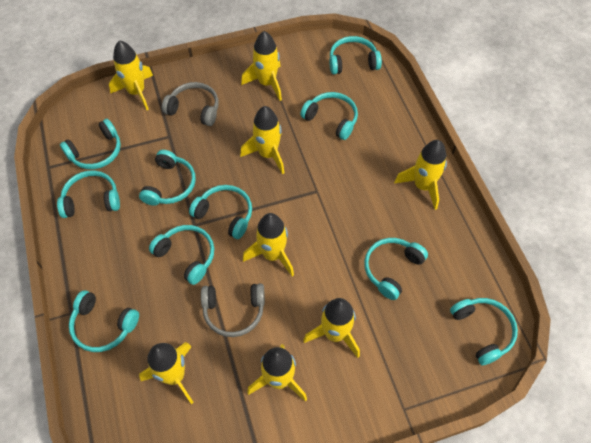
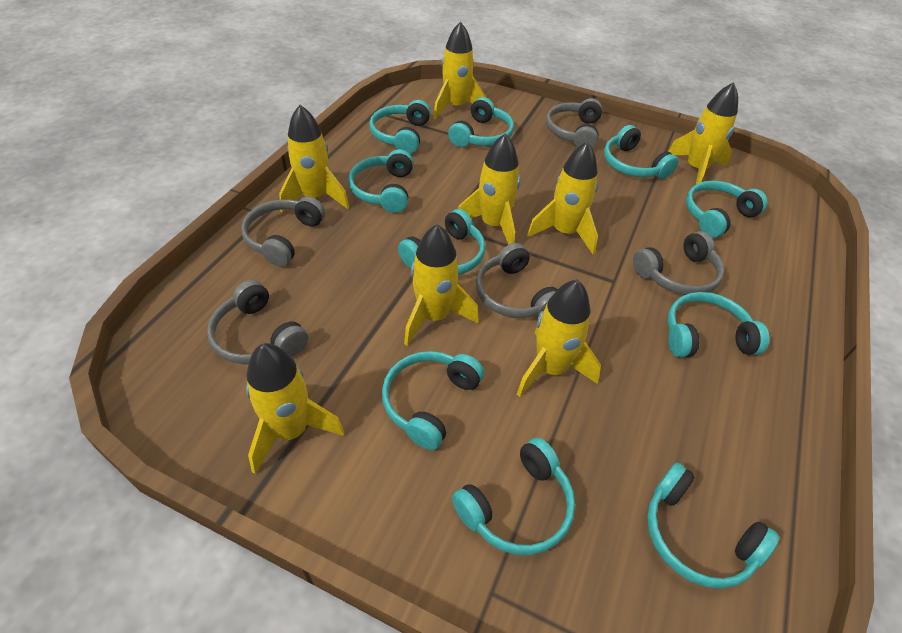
grey headphones: [162,82,218,126] [201,283,265,337] = 2 -> [207,280,308,364] [241,196,325,266] [476,243,558,318] [546,98,602,148] [633,231,724,295] = 5

